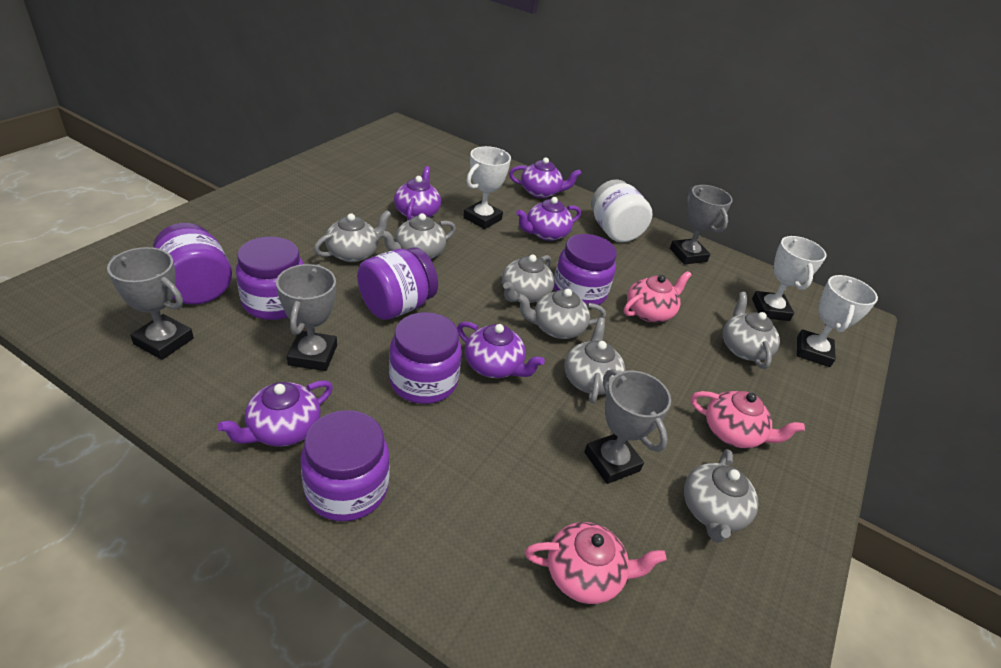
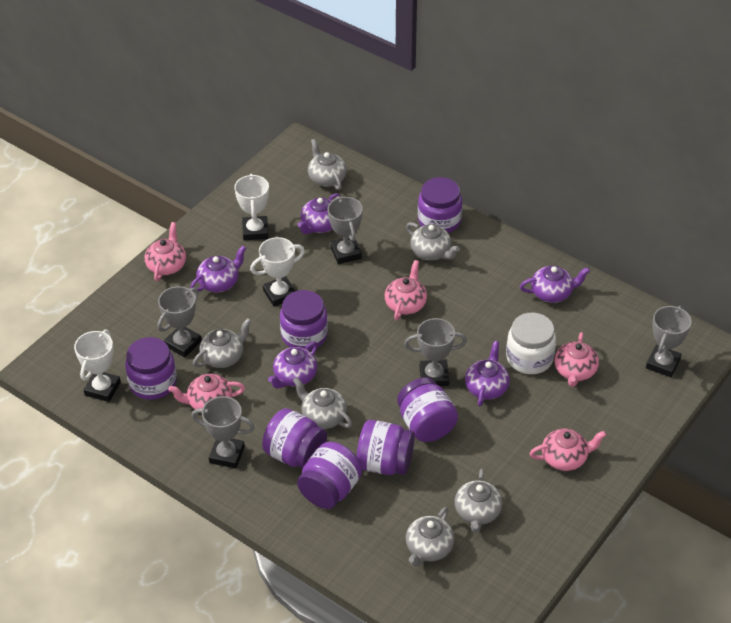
grey teapot: [314,210,391,262] [380,213,456,259] [502,255,555,303] [516,289,606,339] [564,318,626,404] [684,449,758,543] [723,292,780,369] = 7 -> [193,318,251,368] [293,377,352,429] [308,139,347,190] [406,222,460,260] [406,507,455,567] [455,469,503,533] = 6
grey trophy: [107,247,194,360] [276,264,337,371] [584,369,671,484] [670,185,733,265] = 4 -> [157,286,202,357] [192,396,255,469] [328,196,363,264] [404,318,467,386] [646,306,691,377] = 5
pink teapot: [525,522,667,604] [624,271,692,322] [691,391,805,448] = 3 -> [145,222,186,281] [168,374,245,410] [385,260,427,320] [529,429,606,471] [554,332,599,387] = 5
purple jar: [153,223,232,305] [236,236,304,320] [301,410,390,521] [357,247,438,320] [389,312,462,404] [554,234,617,305] = 6 -> [125,337,177,400] [262,408,327,469] [280,290,328,351] [297,442,362,509] [357,420,415,475] [397,378,458,442] [418,177,462,233] = 7

